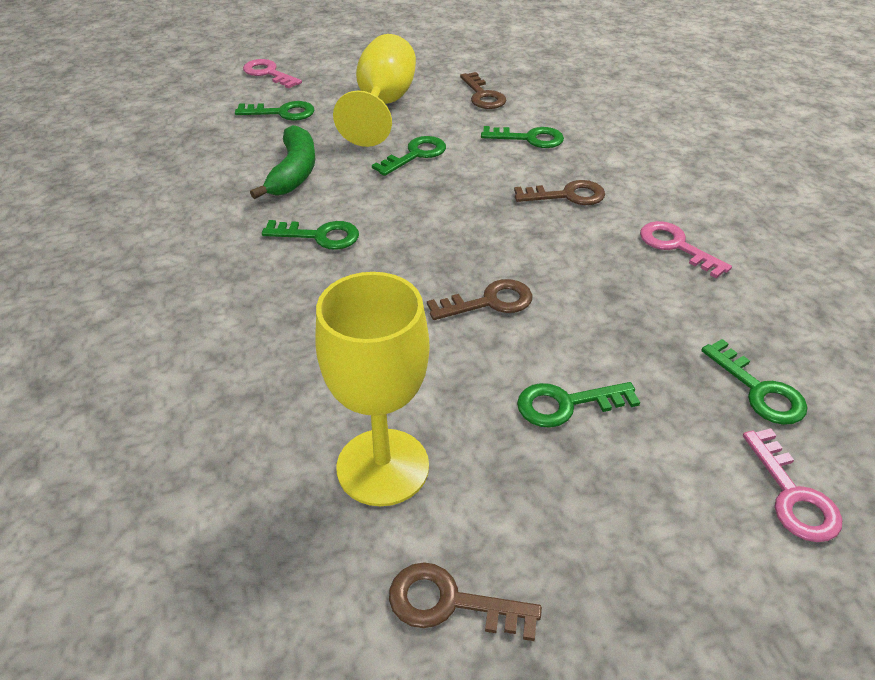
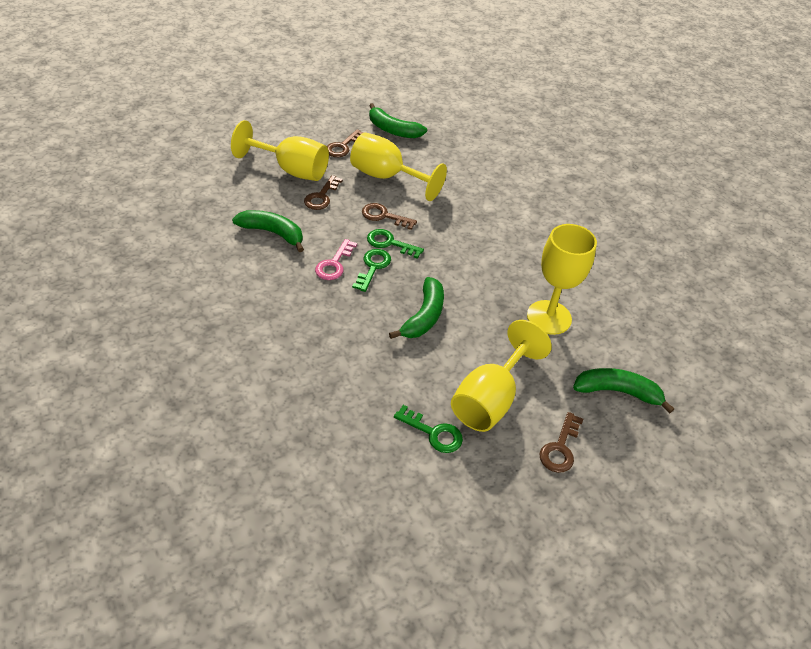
green banana: [250,125,315,199] = 1 -> [232,210,304,252] [369,103,427,138] [389,277,444,339] [573,368,674,413] = 4
green key: [235,101,314,120] [262,220,359,250] [372,136,446,176] [481,126,564,148] [517,382,640,428] [701,339,807,425] = 6 -> [352,249,391,292] [367,229,424,259] [394,405,463,453] = 3
pink key: [243,59,302,89] [640,221,732,278] [743,428,842,542] = 3 -> [315,239,357,280] = 1
yellow goblet: [316,272,430,506] [333,34,416,147] = 2 -> [231,120,329,181] [350,132,447,201] [451,320,552,432] [527,224,597,335] = 4

